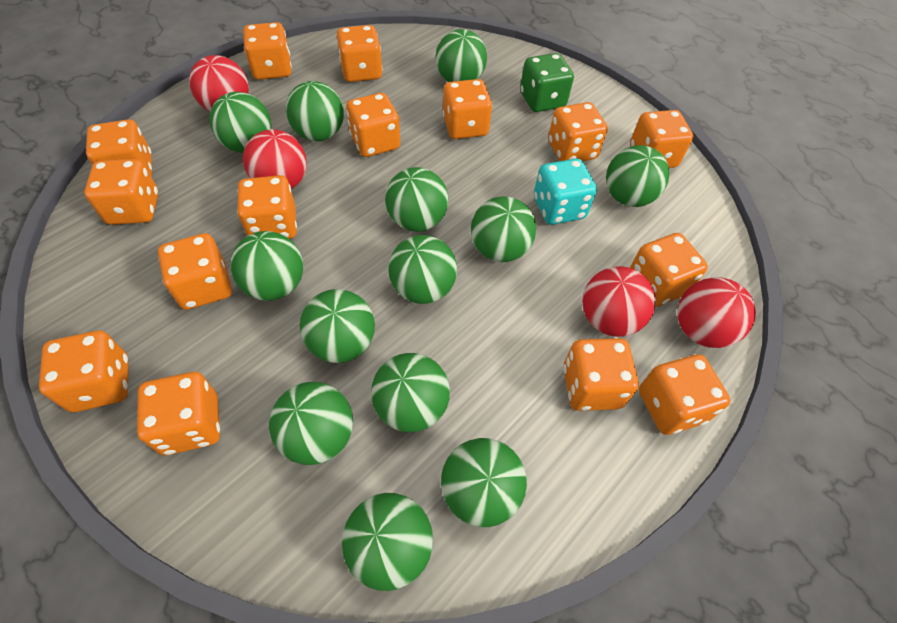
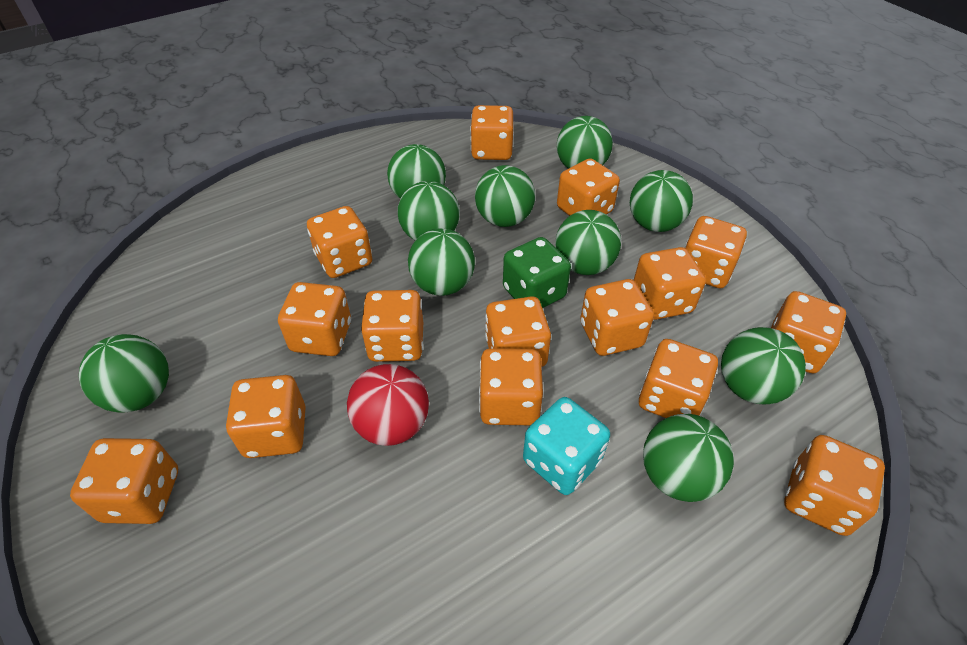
green ball: [209,92,271,153] [230,231,303,301] [269,382,353,465] [286,81,344,141] [300,289,375,363] [342,493,433,591] [371,353,450,432] [385,167,448,232] [388,235,457,304] [436,29,487,82] [441,438,527,527] [471,197,536,262] [606,145,670,207] = 13 -> [79,334,169,413] [387,144,446,199] [397,181,460,240] [408,228,475,296] [475,165,535,227] [555,210,621,275] [557,116,613,169] [630,170,693,232] [643,414,734,502] [721,327,806,405] = 10
red ball: [189,55,249,111] [243,129,307,189] [582,266,656,337] [677,277,756,348] = 4 -> [347,364,429,446] = 1

